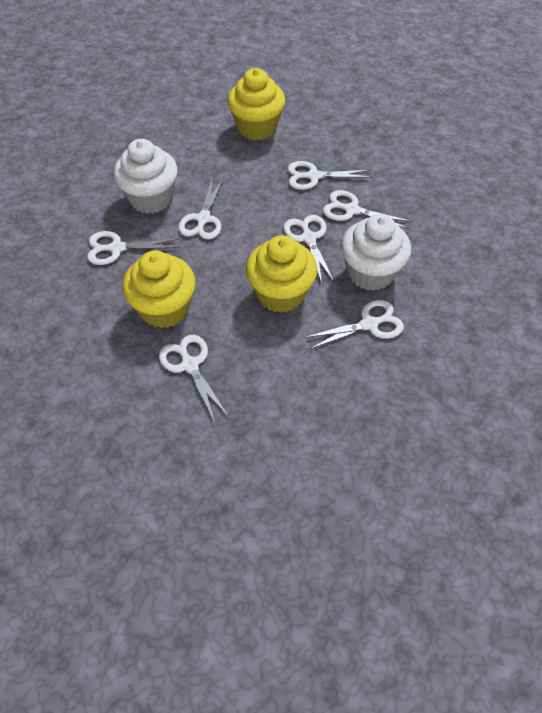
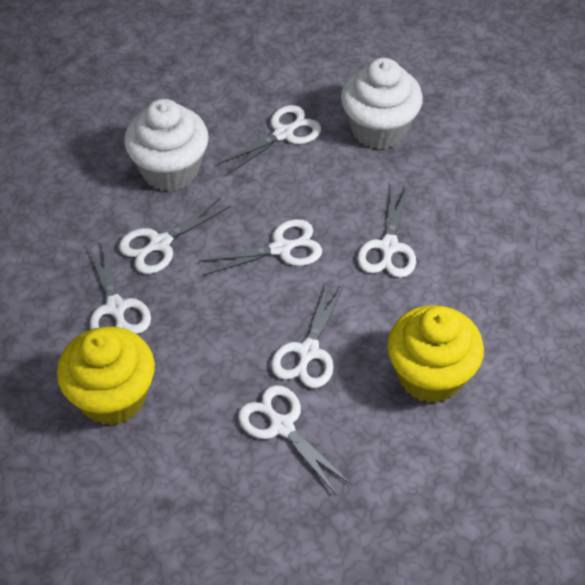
yellow cupcake: [122,251,196,328] [227,68,285,140] [246,235,318,313] = 3 -> [57,326,155,425] [387,305,484,403] = 2

